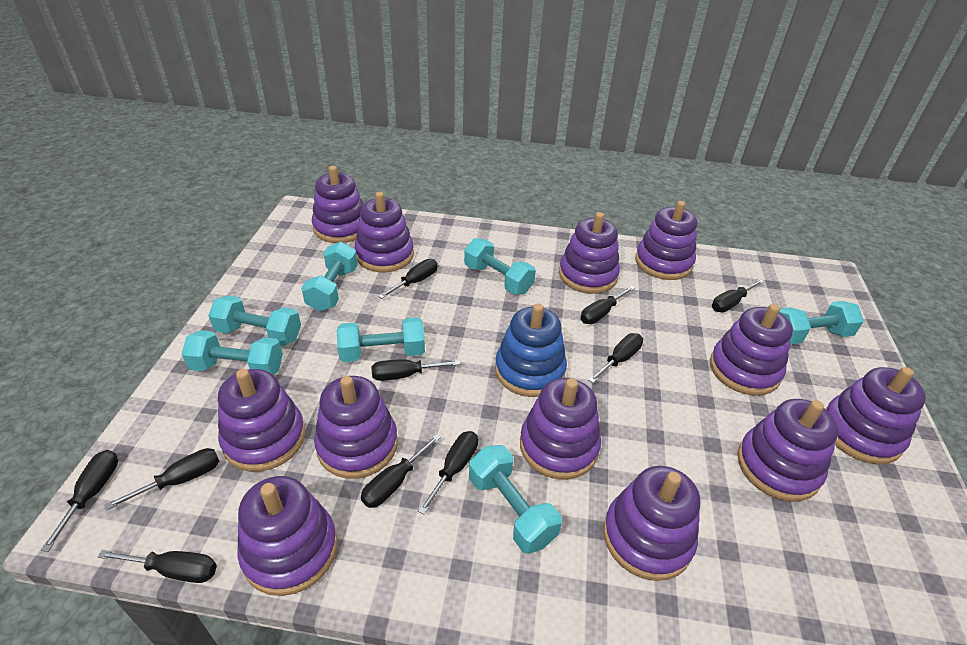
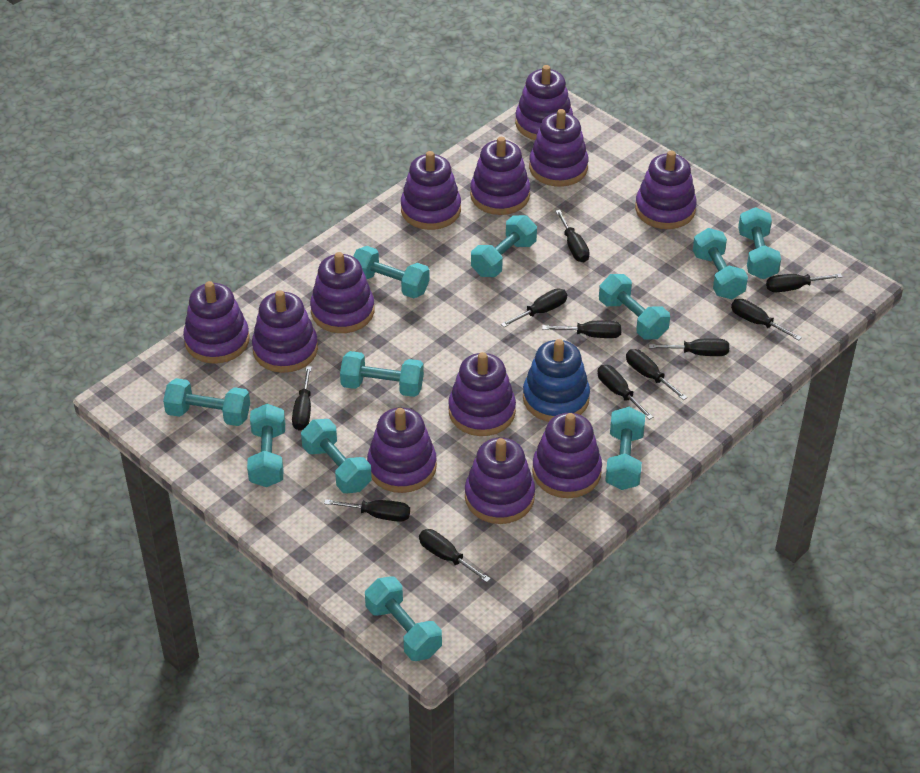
black screwdriver: [41,450,118,552] [98,550,217,583] [104,448,219,510] [361,434,441,508] [371,359,460,381] [378,259,437,299] [418,431,478,515] [580,286,635,324] [588,333,643,383] [712,279,764,312] = 10 -> [292,366,312,431] [324,499,410,522] [419,529,491,582] [501,288,567,327] [542,321,622,338] [556,210,590,262] [597,365,653,420] [626,349,687,400] [649,338,729,356] [731,299,802,340] [766,273,842,292] = 11
turquoise dumbbell: [182,330,283,375] [208,295,301,346] [301,242,358,311] [337,317,425,362] [464,238,536,294] [469,445,562,554] [780,301,864,344] = 7 -> [163,378,250,426] [247,404,285,487] [301,419,372,493] [340,351,424,397] [353,246,430,298] [365,576,442,661] [471,215,537,277] [599,274,670,340] [605,407,645,490] [693,228,748,299] [738,207,781,279] = 11

